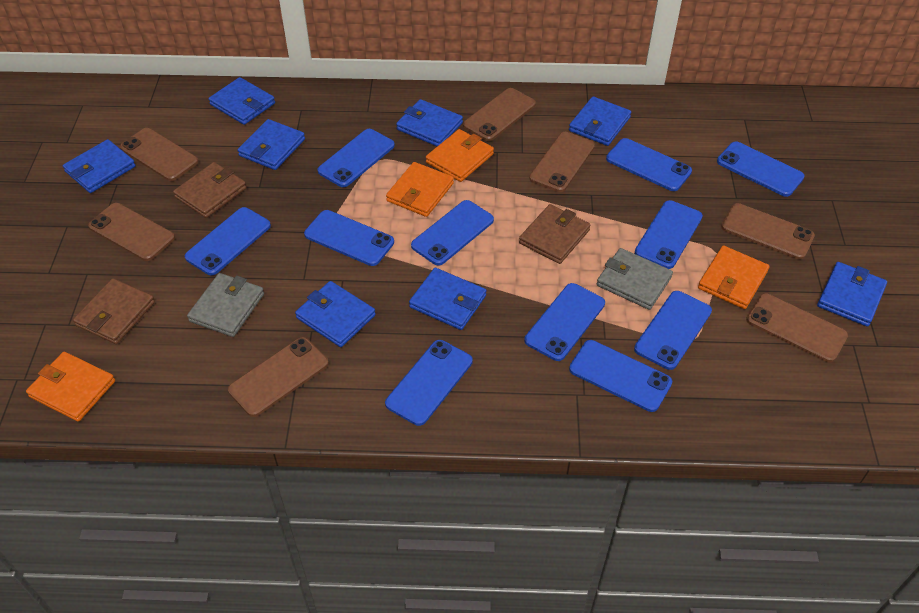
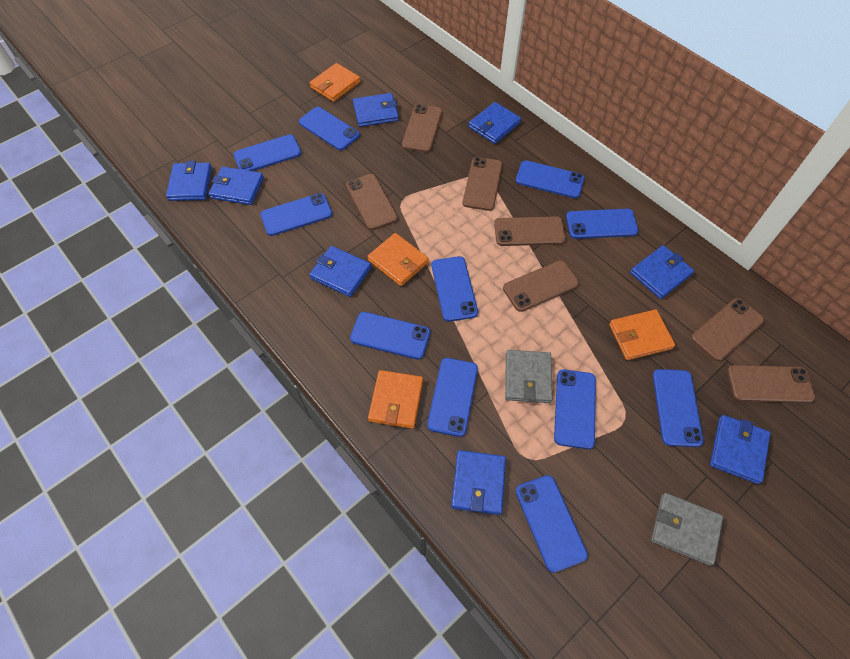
brown wallet: [73,278,155,344] [173,162,247,218] [519,204,590,264] = 3 -> none = 0

